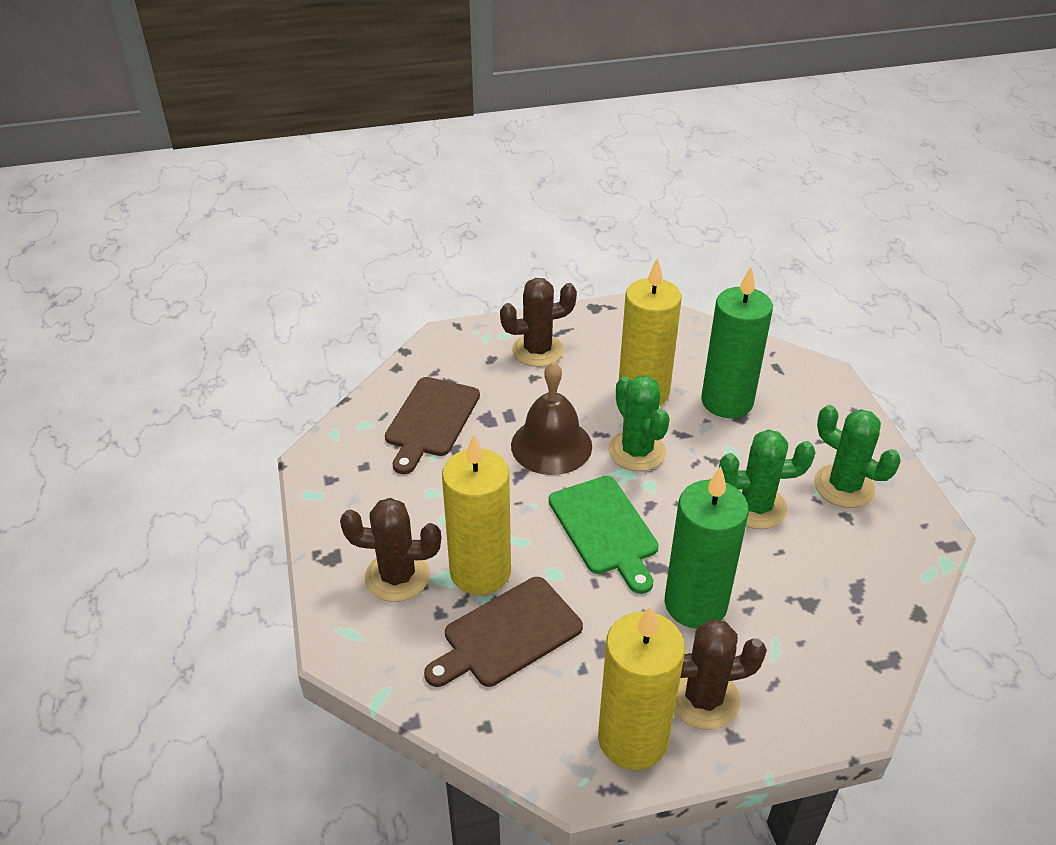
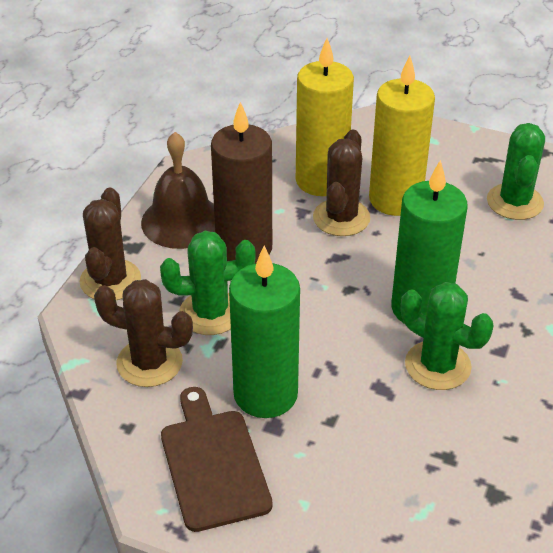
brown candle: none = 0 -> [211,102,272,264] = 1
brown cutting board: [385,377,480,474] [424,577,583,687] = 2 -> [161,387,273,532] = 1
green cutting board: [549,476,659,594] = 1 -> none = 0
yellow candle: [442,434,511,595] [598,606,685,770] [619,257,682,406] = 3 -> [296,38,354,196] [369,56,435,216] = 2

